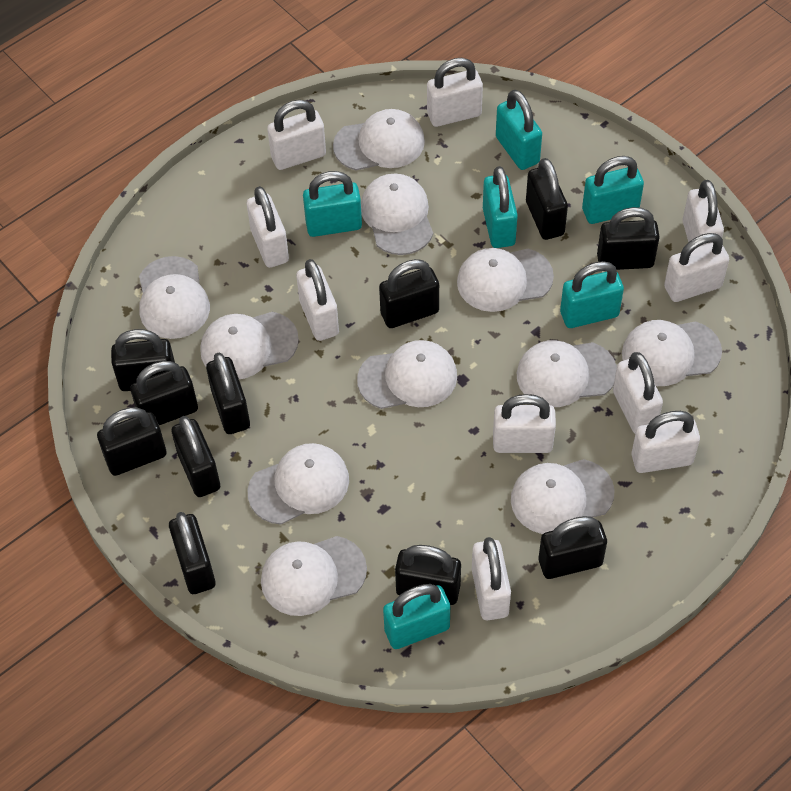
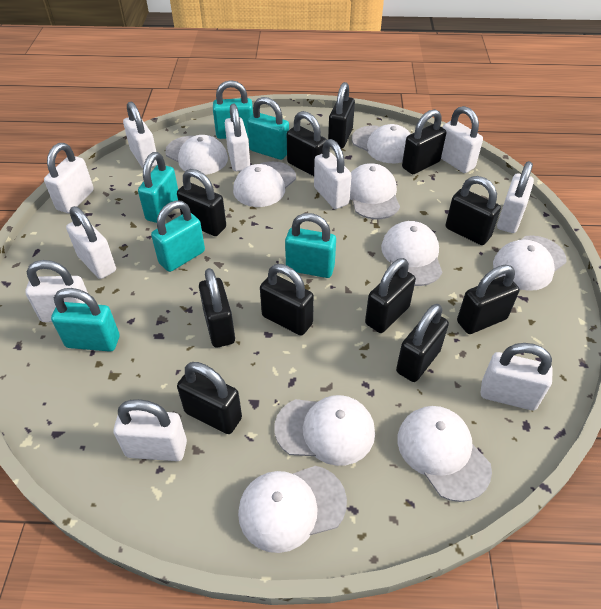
white cap: [139,256,210,339] [200,312,299,379] [248,443,349,525] [261,536,367,616] [333,109,425,171] [357,340,457,409] [361,173,433,255] [457,248,554,312] [511,459,615,534] [517,340,617,407] [622,320,722,386] = 11 -> [165,135,228,175] [233,161,296,207] [238,466,347,553] [274,395,375,466] [350,163,400,219] [352,124,411,163] [381,221,442,286] [397,406,492,502] [493,236,567,291] = 9

